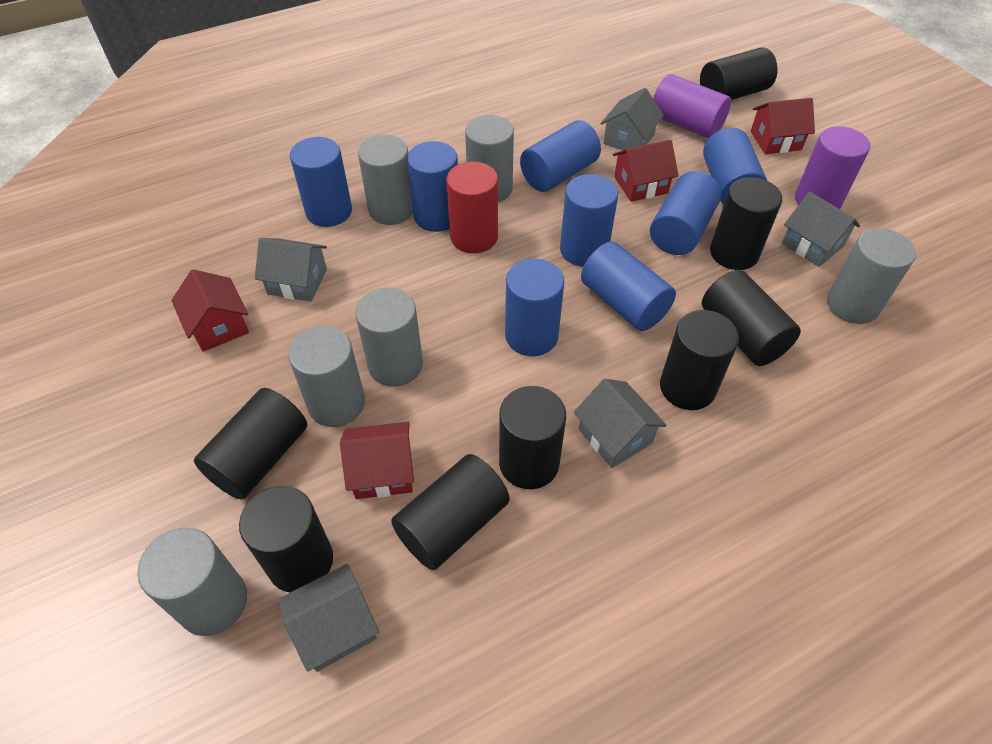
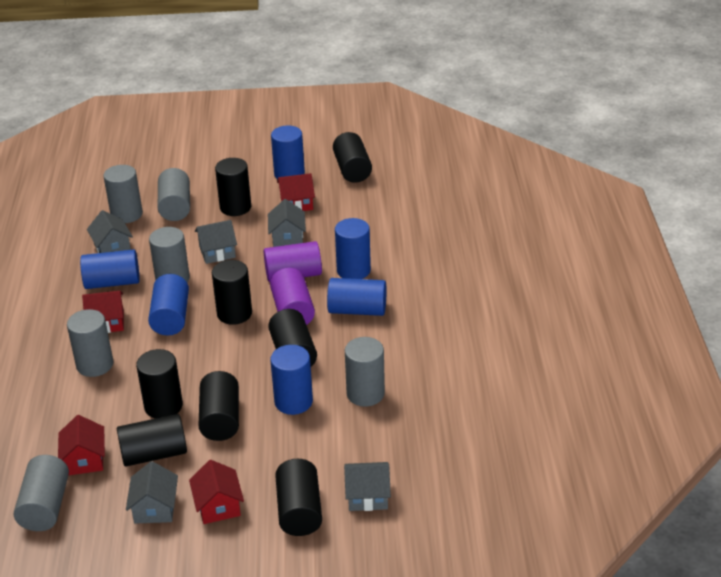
blue cylinder: [290,137,352,227] [407,141,458,232] [505,259,564,356] [520,120,601,192] [560,174,618,267] [581,242,676,331] [650,171,721,255] [703,128,767,205] = 8 -> [80,249,140,289] [148,274,189,335] [270,345,313,415] [271,126,305,179] [327,278,386,316] [335,218,371,279] = 6
red cylinder: [446,162,498,253] = 1 -> none = 0

